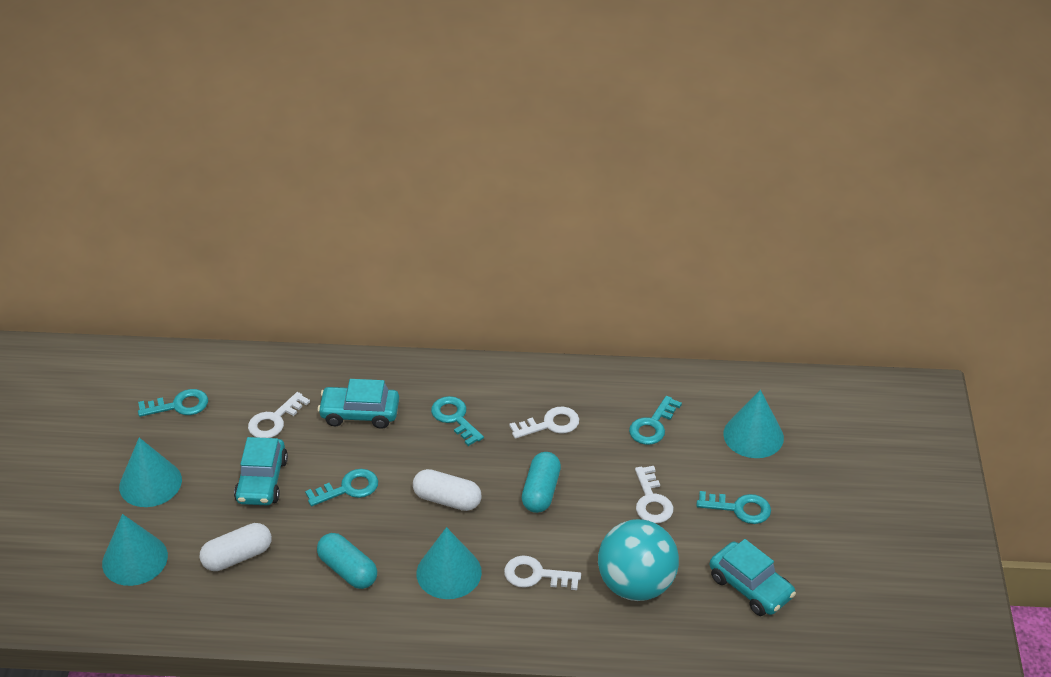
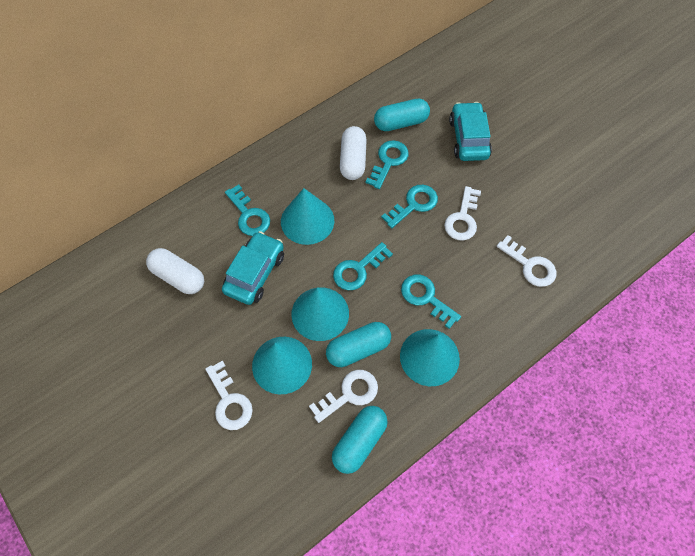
turquoise ball: [598,519,679,601] = 1 -> none = 0
turquoise capsule: [317,533,377,589] [522,452,561,513] = 2 -> [326,322,391,367] [332,406,388,474] [374,99,430,131] = 3
turquoise car: [234,437,288,505] [318,379,399,429] [710,539,796,616] = 3 -> [222,231,284,305] [449,102,492,161] = 2

